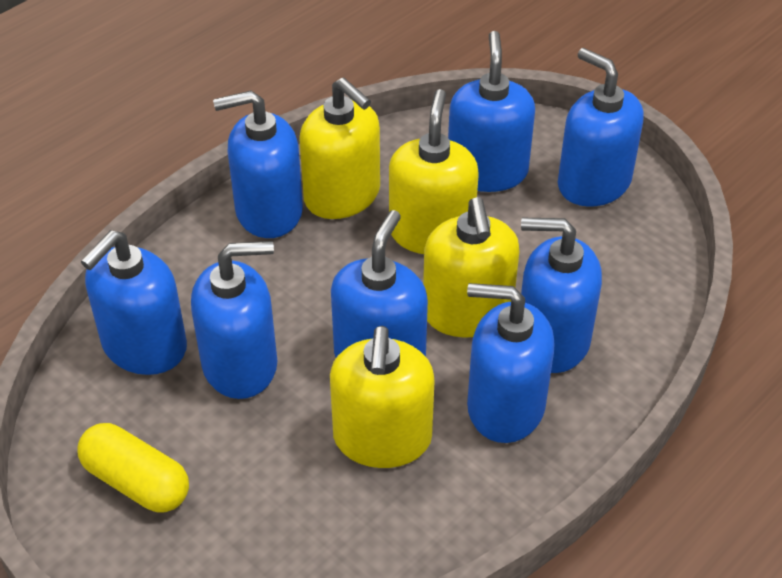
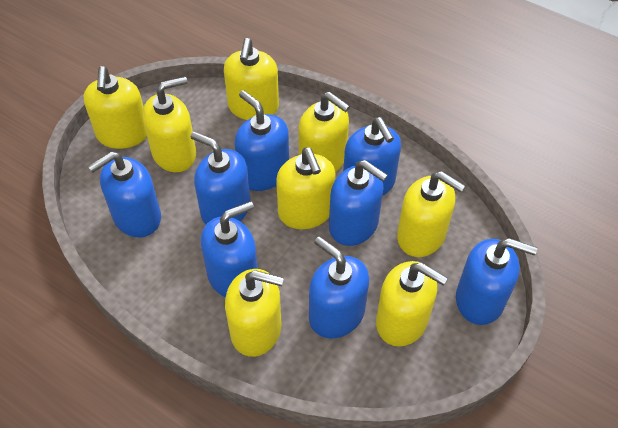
yellow capsule: [77,423,189,513] = 1 -> none = 0
yellow soap dispenser: [299,77,380,219] [330,326,435,468] [389,89,479,254] [423,197,519,338] = 4 -> [83,66,147,149] [142,76,196,172] [224,38,279,120] [225,269,284,357] [276,147,335,229] [299,92,350,172] [376,261,448,347] [397,171,465,257] = 8

